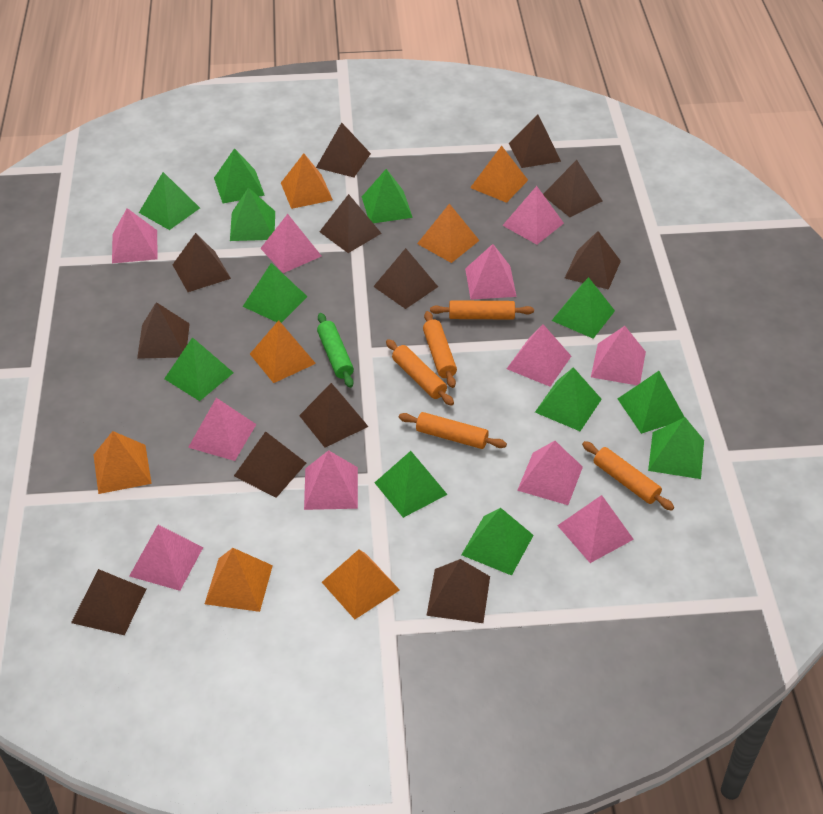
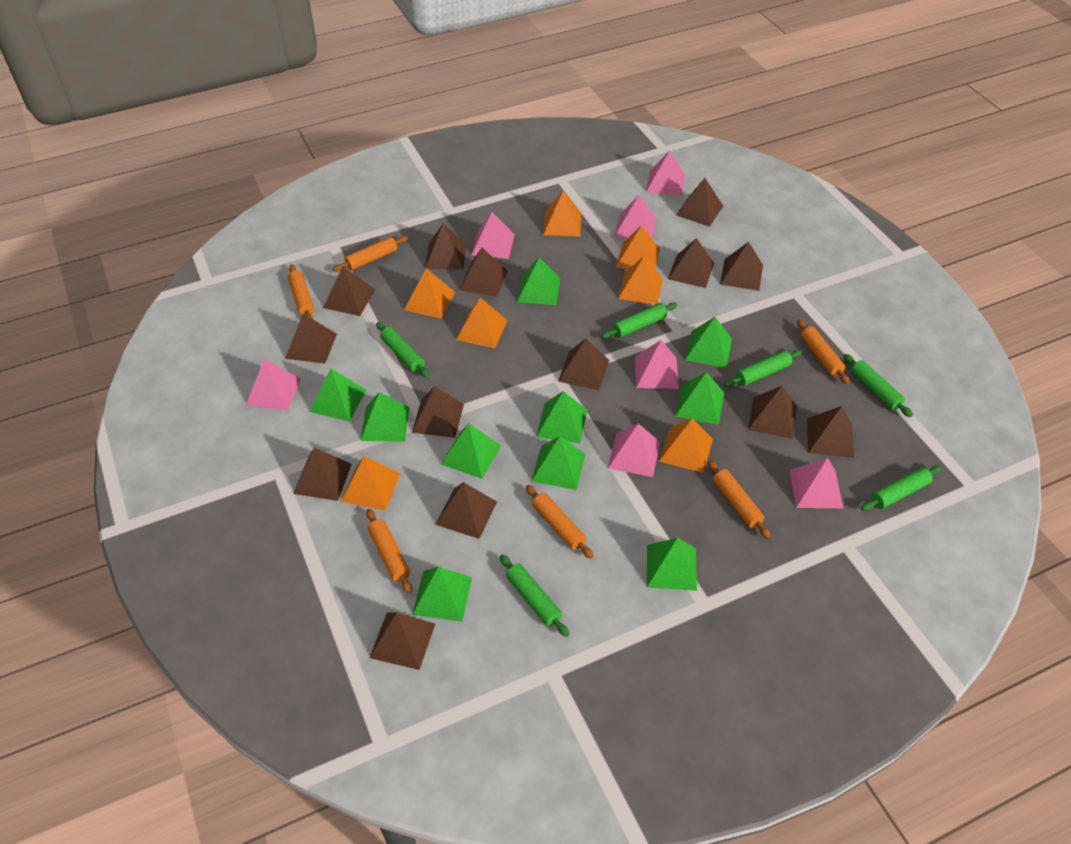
brown pyramid: [71,569,146,635] [137,302,190,359] [172,233,231,292] [234,431,306,498] [299,383,368,447] [316,123,371,177] [319,194,381,253] [373,248,438,309] [426,559,490,623] [509,115,561,168] [543,160,602,217] [565,231,621,290] = 12 -> [285,314,337,364] [293,447,352,501] [323,266,375,316] [370,612,435,670] [412,386,464,438] [425,223,466,270] [435,482,497,539] [460,248,507,297] [558,338,609,390] [668,238,714,288] [676,178,723,227] [720,242,763,291] [748,386,797,439] [807,406,854,458] = 14
green pyramid: [139,172,200,230] [164,337,234,401] [214,148,265,203] [230,187,275,241] [243,263,308,323] [362,169,413,223] [374,451,448,518] [461,508,534,575] [535,367,602,431] [551,277,615,339] [618,371,684,434] [648,417,704,479] = 12 -> [309,369,367,421] [360,392,409,442] [412,567,472,622] [441,423,501,479] [517,257,561,305] [531,436,585,490] [536,391,587,443] [647,538,697,591] [675,372,724,425] [685,317,732,368] = 10
green rolling pin: [317,313,354,388] = 1 -> [376,322,429,378] [500,555,569,637] [602,303,677,339] [725,350,802,387] [843,354,913,417] [861,466,942,511] = 6
orange rolling pin: [386,339,454,406] [399,412,507,449] [423,311,457,388] [430,300,534,320] [582,441,674,511] = 5 -> [288,264,314,319] [333,236,408,272] [366,509,412,593] [526,485,594,559] [708,460,771,539] [797,320,850,384] = 6
pink pyramid: [112,208,158,263] [129,525,203,591] [188,398,256,461] [260,214,321,273] [304,450,358,510] [465,244,517,300] [502,186,564,245] [507,324,571,387] [517,441,583,505] [557,495,634,563] [591,326,646,385] = 11 -> [246,359,301,411] [472,212,515,259] [608,423,660,477] [614,195,657,239] [635,340,679,389] [646,150,685,196] [789,458,843,508] = 7

